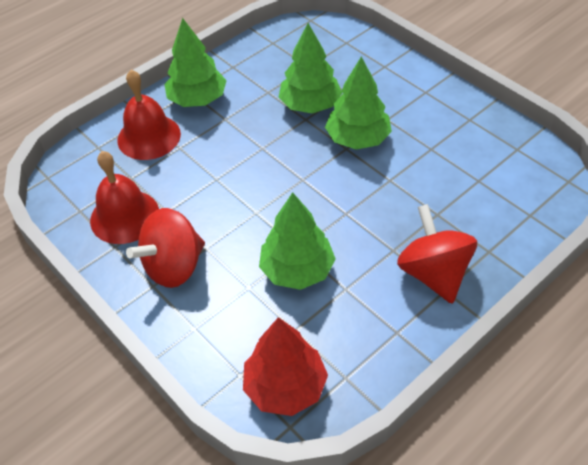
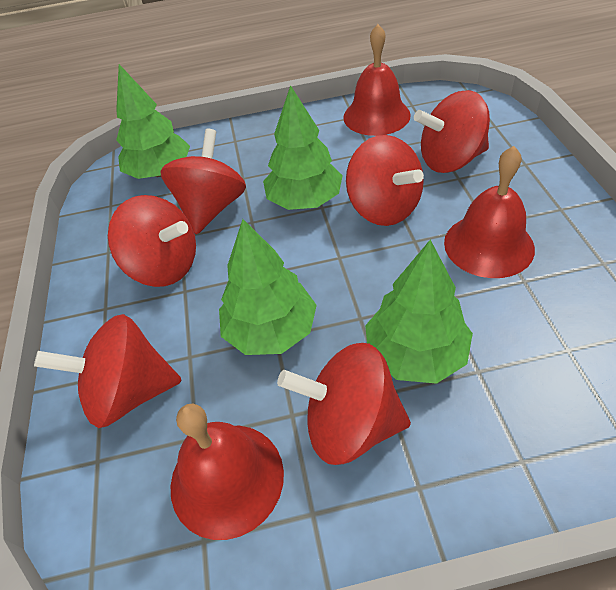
red bell: [90,151,159,244] [117,70,181,160] = 2 -> [171,403,284,540] [343,24,411,136] [444,146,535,278] = 3
red spinning top: [126,208,205,288] [397,204,477,303] = 2 -> [34,314,182,428] [108,195,196,287] [160,129,246,234] [277,343,411,465] [346,135,424,226] [414,90,490,173] = 6
red tree: [243,317,328,416] = 1 -> none = 0

